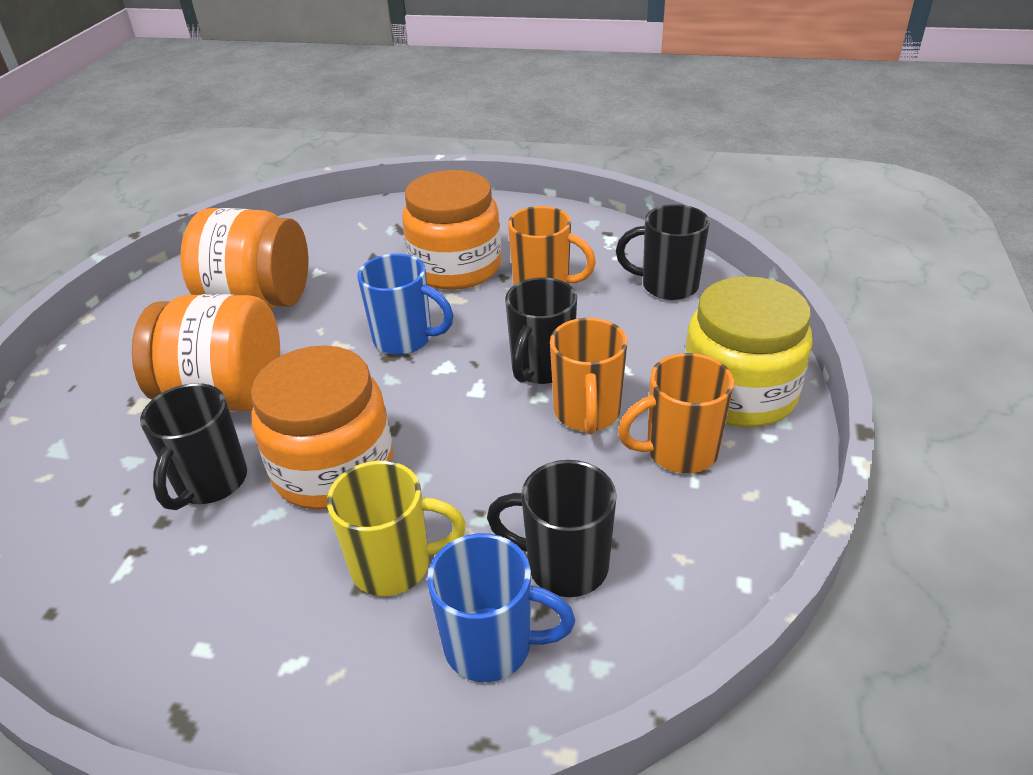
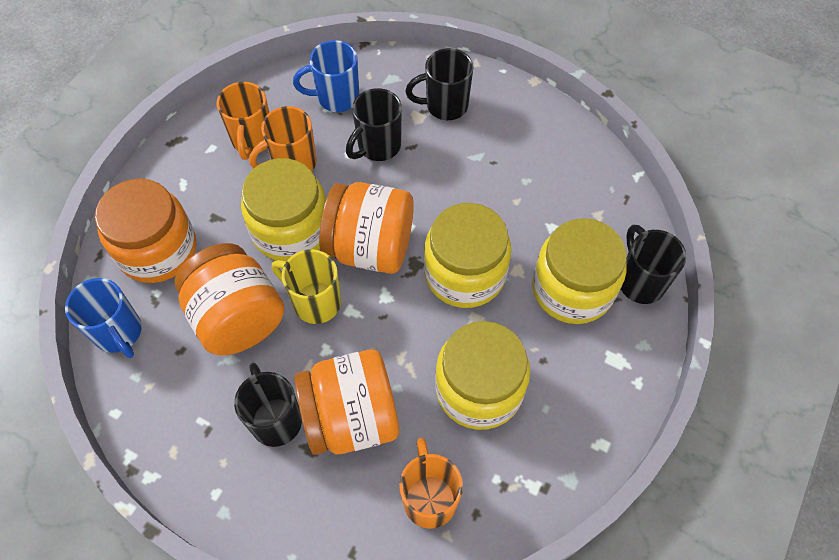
yellow jar: [684,276,813,428] = 1 -> [241,158,326,262] [424,203,511,308] [435,321,530,430] [532,218,627,324] = 4

